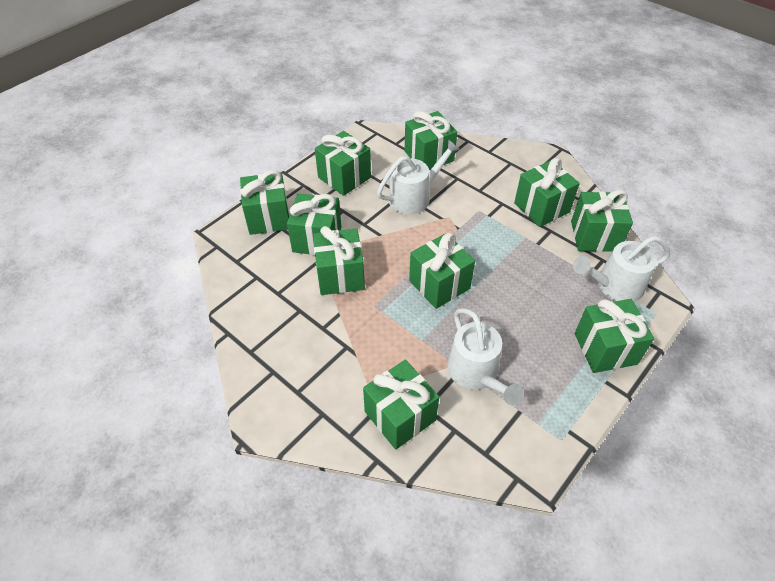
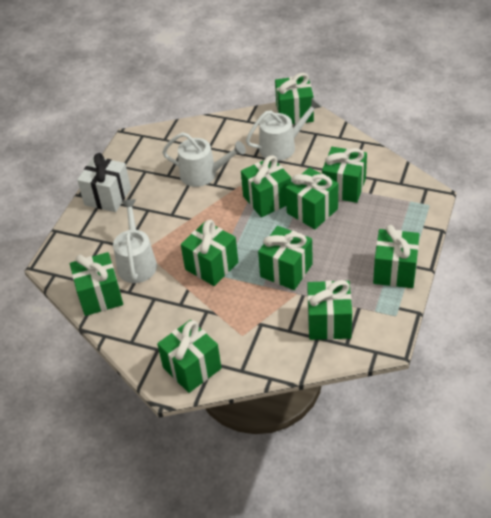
white gift: none = 0 -> [77,153,131,212] = 1

